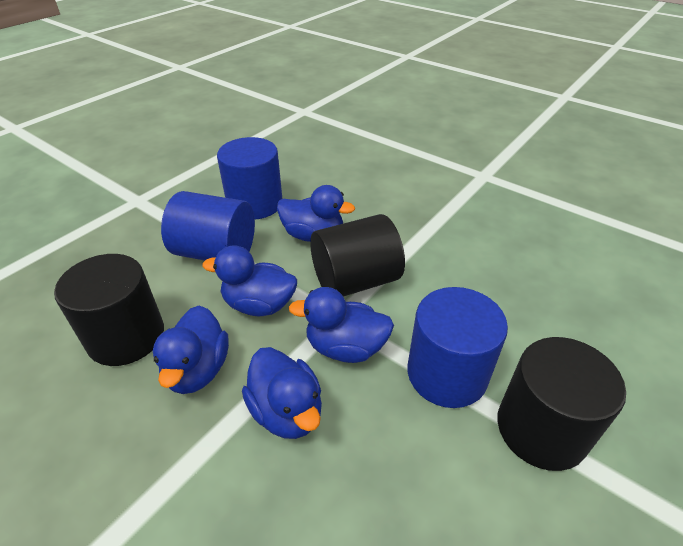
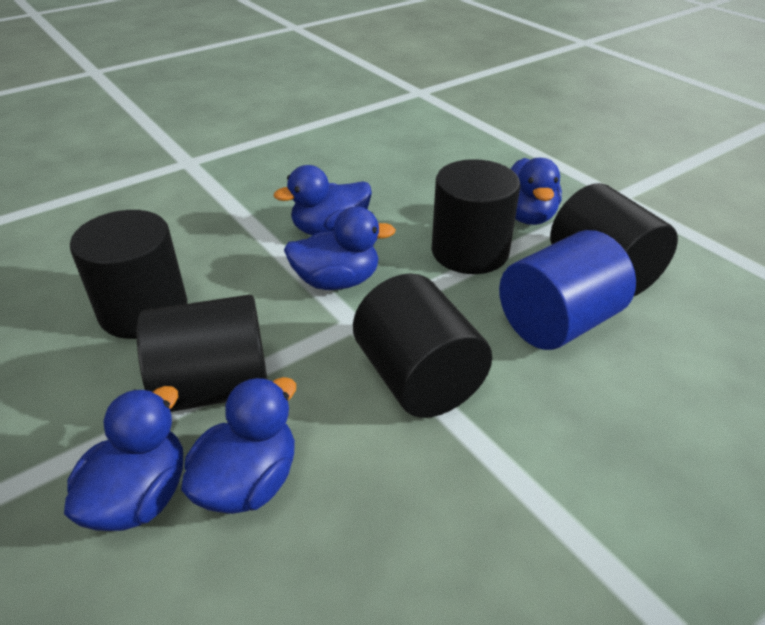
black cylinder: [54,254,164,366] [310,214,405,297] [497,337,626,471] = 3 -> [70,210,187,339] [137,295,268,412] [353,273,492,418] [432,159,520,274] [550,183,678,297] = 5
blue cylinder: [161,191,255,261] [217,137,282,219] [408,287,508,408] = 3 -> [499,230,636,350] = 1

